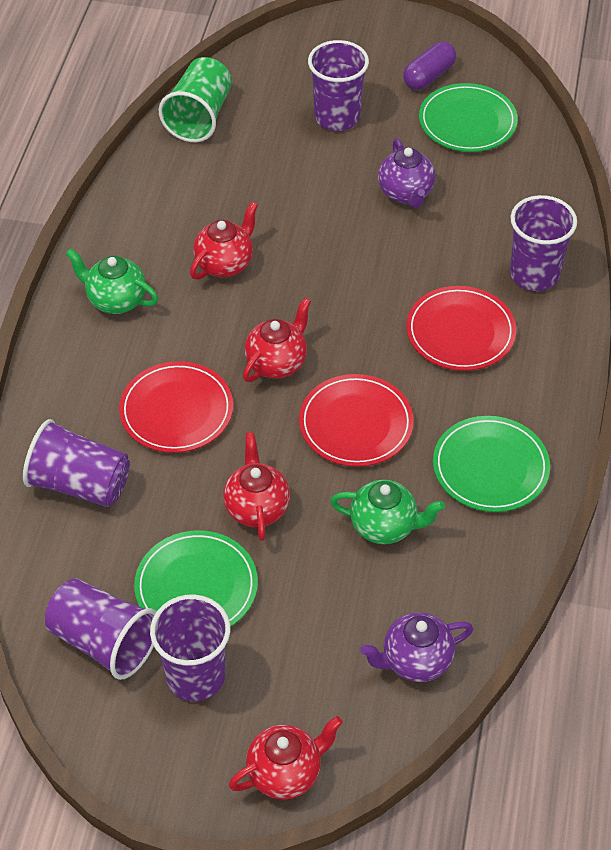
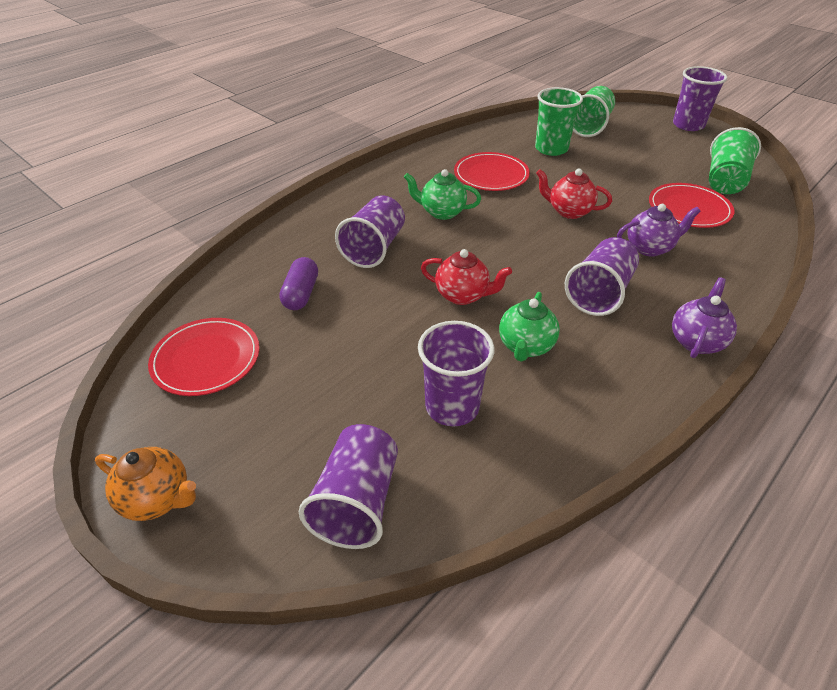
green cup: [159,57,232,142] = 1 -> [535,87,583,156] [573,86,615,137] [709,127,761,194] = 3
green plate: [134,530,258,627] [419,83,518,152] [433,416,550,512] = 3 -> none = 0
orange teapot: none = 0 -> [95,447,196,521] = 1
red teapot: [190,202,258,279] [223,432,290,541] [229,716,343,800] [243,298,311,382] = 4 -> [421,249,512,305] [536,169,612,219] = 2

